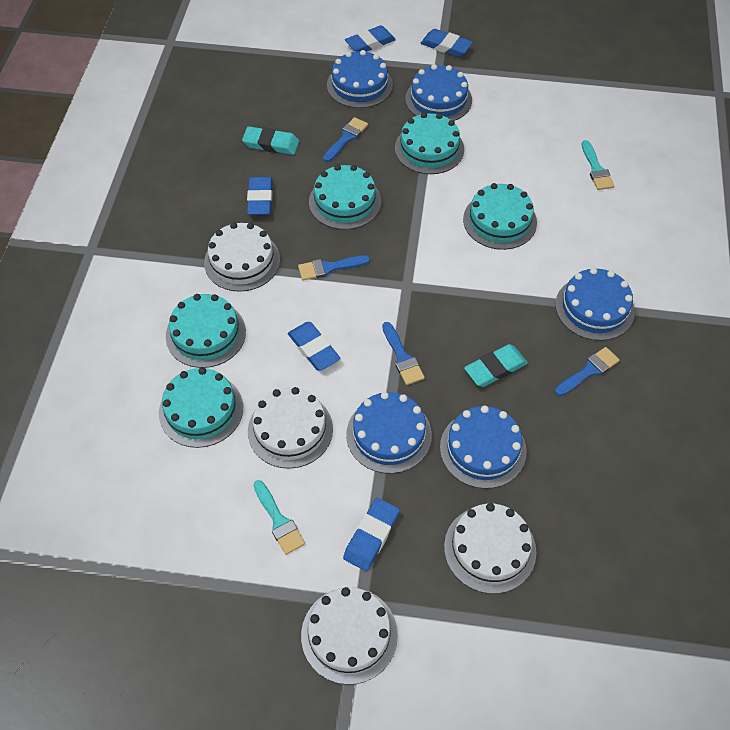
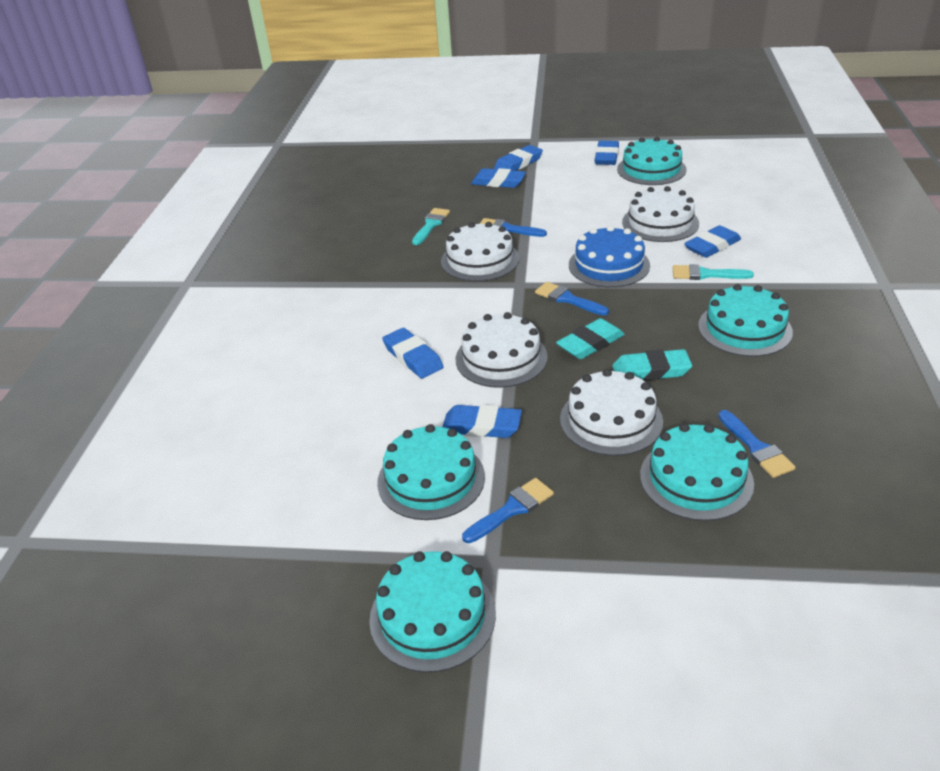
blue cake: [327,50,393,108] [346,392,432,474] [405,64,472,121] [440,406,527,489] [556,268,635,341] = 5 -> [569,225,650,287] = 1
blue eraser: [247,177,273,215] [288,322,341,371] [343,498,400,571] [345,25,396,52] [420,29,473,57] = 5 -> [382,328,444,379] [442,405,522,438] [471,168,526,188] [494,145,543,171] [595,141,619,165] [684,225,741,258] = 6

